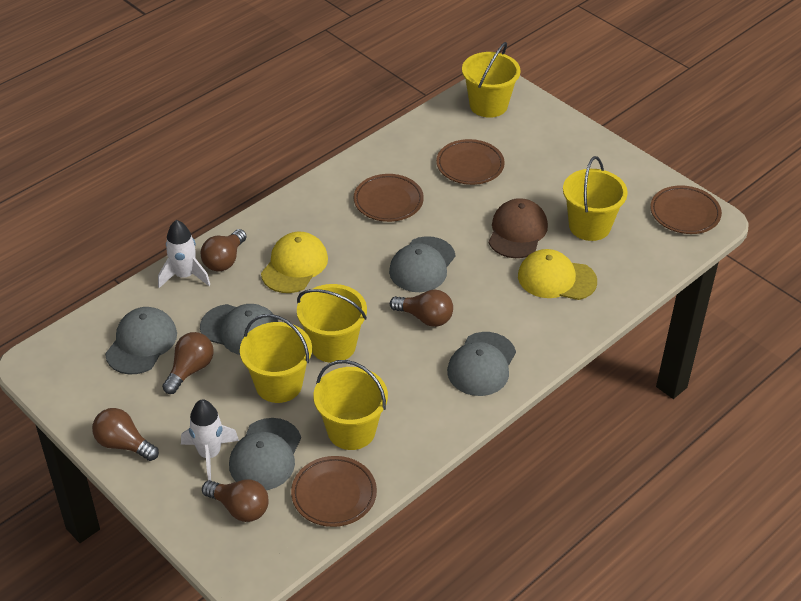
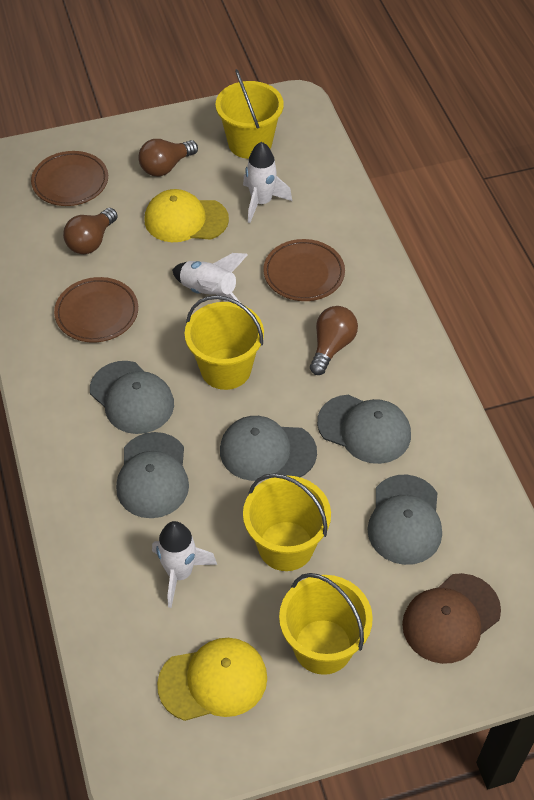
brown light bulb: [92,408,159,461] [162,332,214,394] [200,229,247,272] [202,479,269,522] [390,289,453,327] = 5 -> [63,208,118,254] [138,139,198,176] [310,306,358,375] = 3
brown plate: [291,456,377,527] [354,174,424,222] [436,139,505,185] [650,185,722,234] = 4 -> [31,151,108,206] [54,277,138,342] [263,239,345,301] = 3
white rocket: [158,220,210,288] [181,399,239,481] = 2 -> [152,521,217,608] [172,253,248,302] [243,142,292,223] = 3
yellow bucket: [240,314,312,403] [297,284,367,363] [313,360,388,450] [462,42,521,118] [563,156,628,241] = 5 -> [185,295,264,390] [216,69,284,159] [243,473,331,571] [279,573,373,675] = 4

